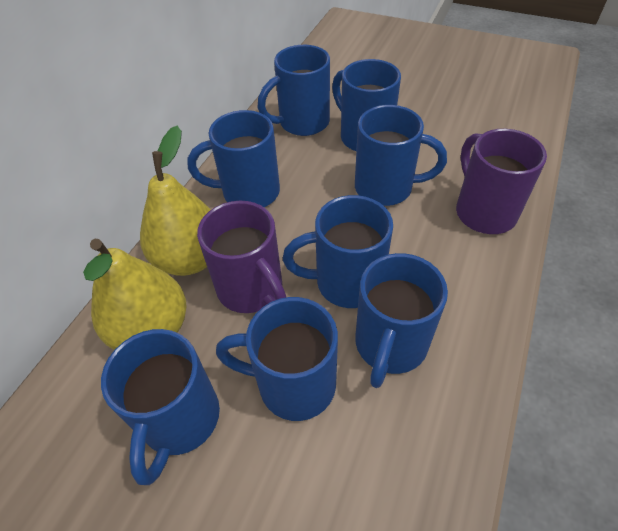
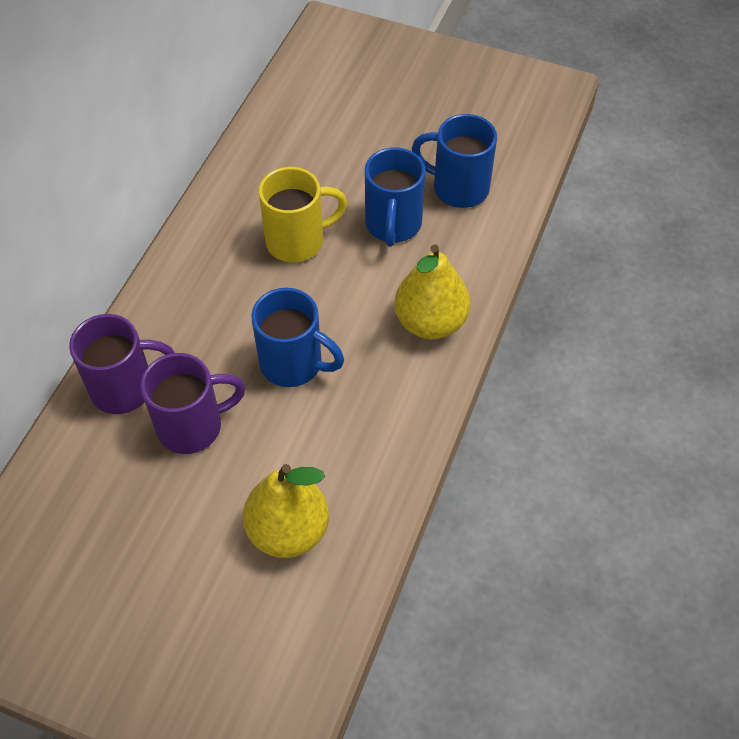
blue mug: [101,329,220,485] [187,110,280,207] [216,297,338,421] [257,45,330,136] [283,195,393,308] [332,59,401,151] [355,105,447,206] [355,253,448,388] = 8 -> [251,288,344,387] [365,147,425,247] [412,114,497,208] = 3
yellow mug: none = 0 -> [259,167,347,262] = 1

